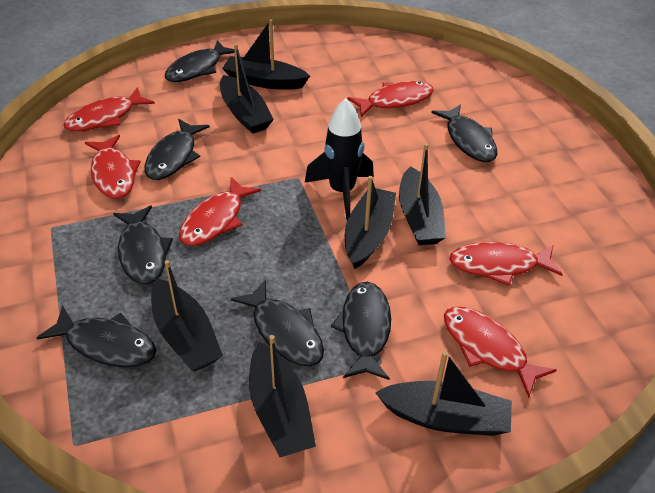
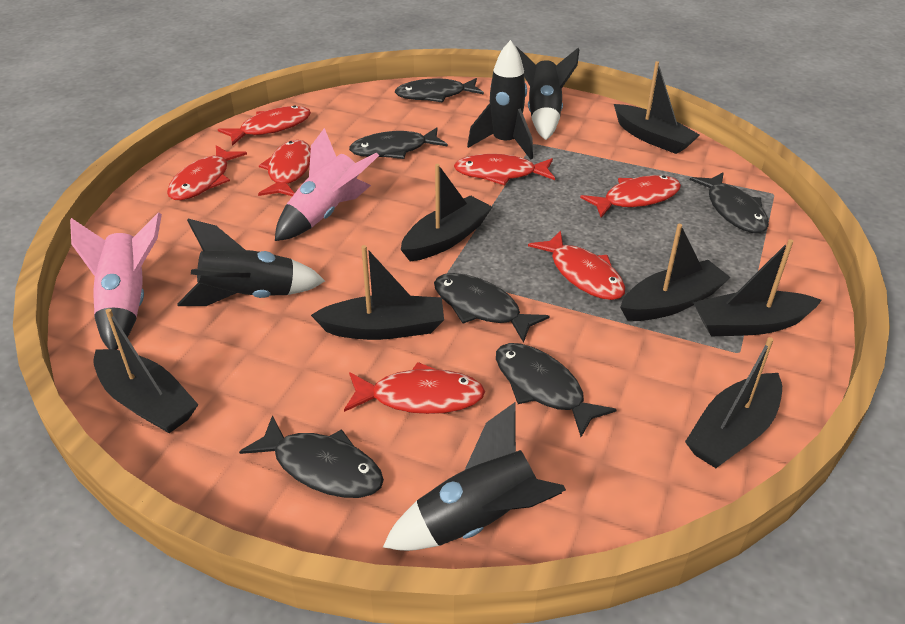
black fish: [36,305,156,367] [113,205,173,284] [144,119,209,180] [165,40,239,82] [231,279,324,366] [331,282,391,380] [431,104,497,162] = 7 -> [239,415,384,498] [349,127,448,159] [395,78,484,103] [434,273,550,343] [496,343,617,437] [690,172,769,233] = 6
black rocket: [305,98,374,220] = 1 -> [177,219,325,306] [383,402,566,551] [467,40,533,160] [516,46,579,140] = 4
pink rocket: none = 0 -> [70,212,162,350] [275,128,379,241] = 2
red fish: [64,87,155,132] [85,135,141,199] [179,177,261,246] [347,81,434,117] [444,307,557,398] [449,241,563,286] = 6 -> [167,145,247,200] [218,105,311,146] [258,140,311,196] [344,362,485,414] [454,154,555,185] [528,231,625,300] [580,175,681,218] = 7

